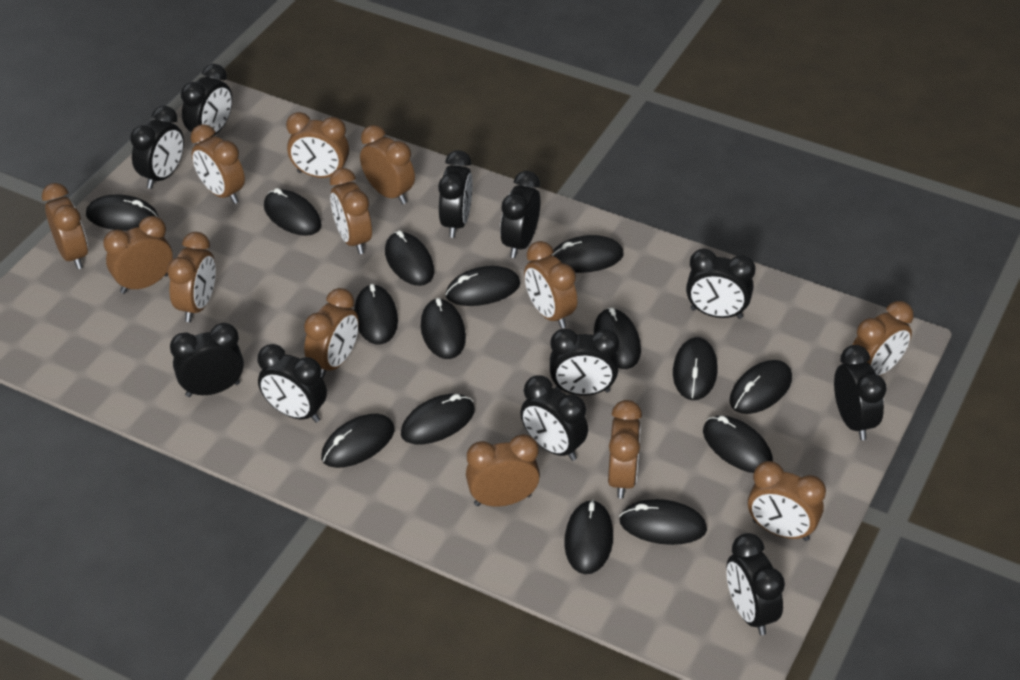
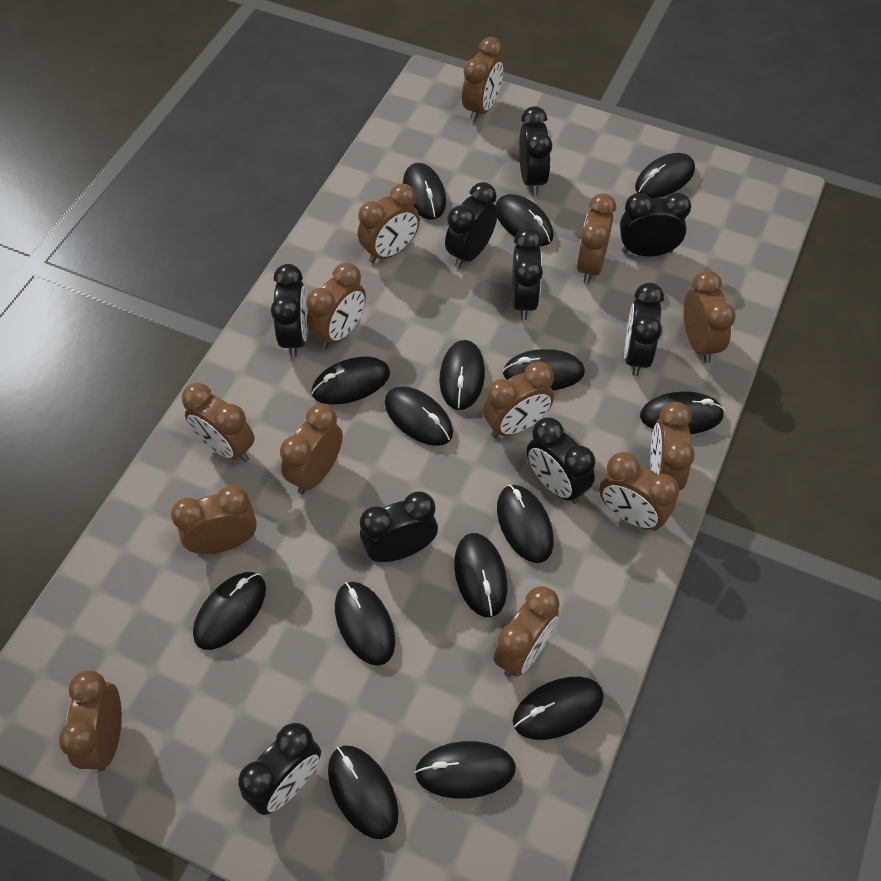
black clock: [130,106,184,189] [170,323,244,397] [181,64,232,144] [258,344,327,423] [438,150,473,238] [500,171,540,258] [520,375,588,461] [550,329,619,396] [686,249,755,319] [726,533,785,635] [834,345,887,440] = 11 -> [238,723,321,815] [271,264,308,357] [360,491,438,562] [445,182,498,268] [512,228,543,320] [519,106,552,195] [527,417,595,504] [620,193,691,256] [624,283,664,376] = 9

